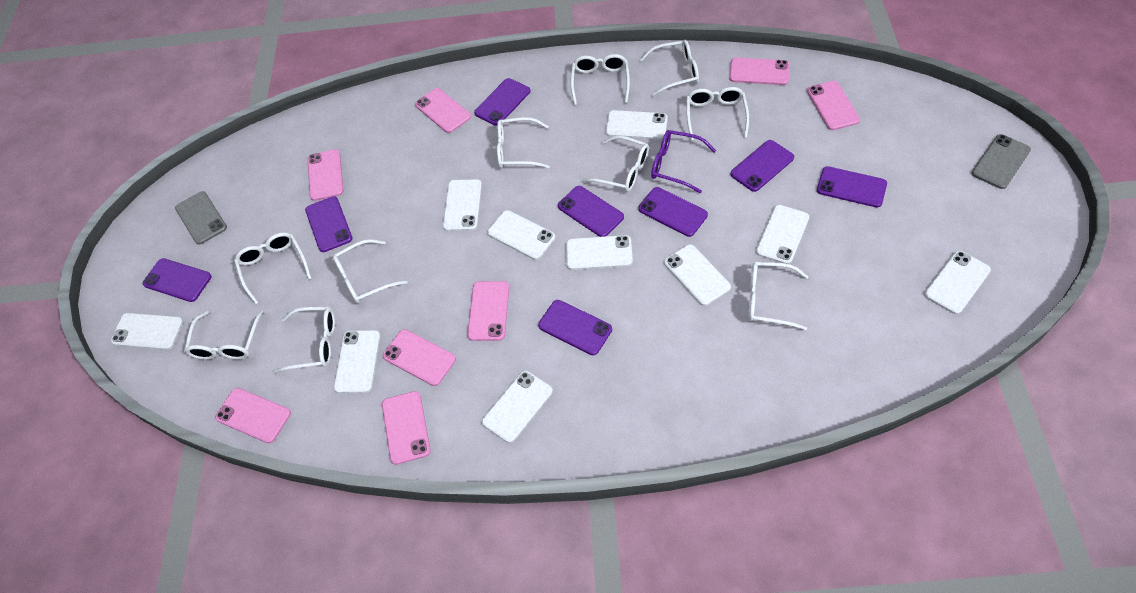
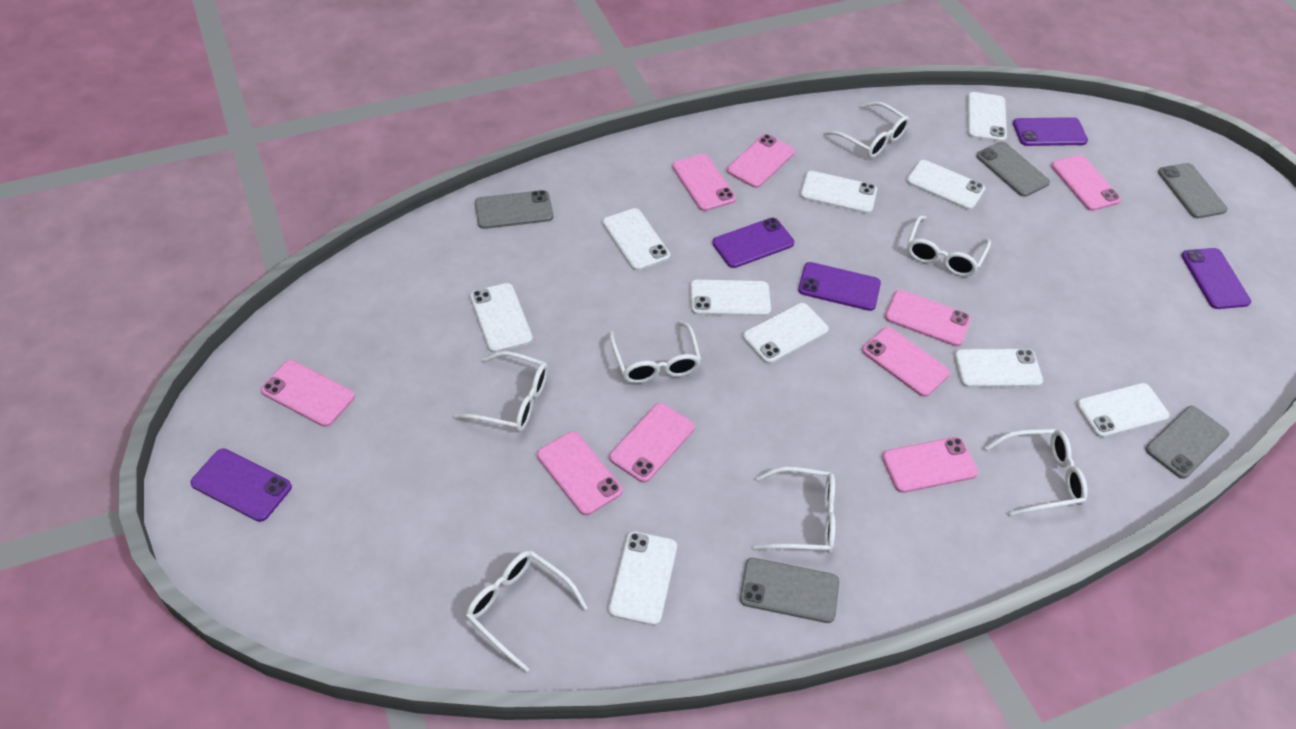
grey phone: [175,191,227,245] [972,134,1031,189] = 2 -> [475,190,553,229] [740,558,839,623] [977,142,1050,197] [1146,406,1229,479] [1158,163,1228,218] = 5
pink phone: [215,388,291,443] [307,149,344,201] [382,391,430,465] [383,329,456,386] [415,88,471,133] [467,281,509,341] [729,58,790,85] [807,81,860,130] = 8 -> [261,360,355,427] [537,431,623,515] [609,403,695,483] [672,154,736,211] [727,134,795,188] [862,327,950,397] [882,437,978,493] [885,290,971,346] [1051,155,1121,211] = 9
purple glasses: [651,130,716,193] = 1 -> none = 0
purple phone: [143,258,211,302] [305,196,353,252] [474,78,530,126] [538,300,612,355] [558,186,624,237] [638,187,708,237] [730,140,794,192] [817,166,887,208] = 8 -> [191,449,292,522] [712,218,794,268] [798,262,881,311] [1013,117,1088,146] [1181,248,1251,309] = 5
white glasses: [184,310,264,360] [234,232,312,304] [273,307,335,373] [333,239,408,303] [497,117,550,168] [571,54,630,105] [581,136,649,192] [640,40,699,97] [686,87,749,141] [748,262,809,330] = 10 -> [454,351,548,432] [466,551,588,672] [609,320,701,384] [753,467,835,553] [823,101,910,158] [907,215,991,277] [985,429,1088,516] = 7

